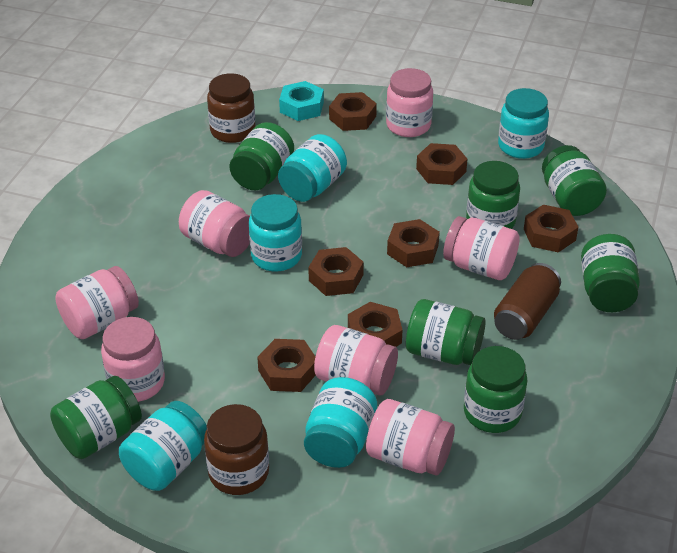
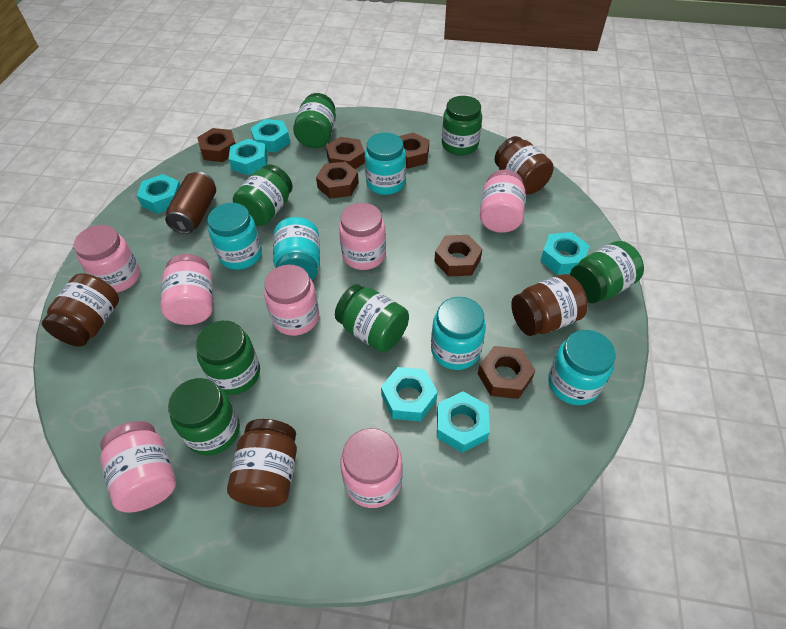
brown jar: [204,404,269,495] [207,73,255,143] = 2 -> [42,273,119,347] [227,419,297,507] [495,136,554,194] [511,274,588,336] = 4
brown nut: [257,339,316,392] [308,247,364,296] [329,92,377,131] [348,302,403,347] [387,219,440,267] [416,143,467,185] [524,205,578,252] = 7 -> [197,128,236,162] [316,161,359,199] [326,137,365,169] [399,132,429,169] [434,235,482,277] [478,346,536,399] = 6
turquoise nut: [279,81,324,121] = 1 -> [136,174,180,214] [229,139,268,175] [250,119,290,152] [381,367,438,421] [437,391,490,453] [540,232,590,275] = 6

